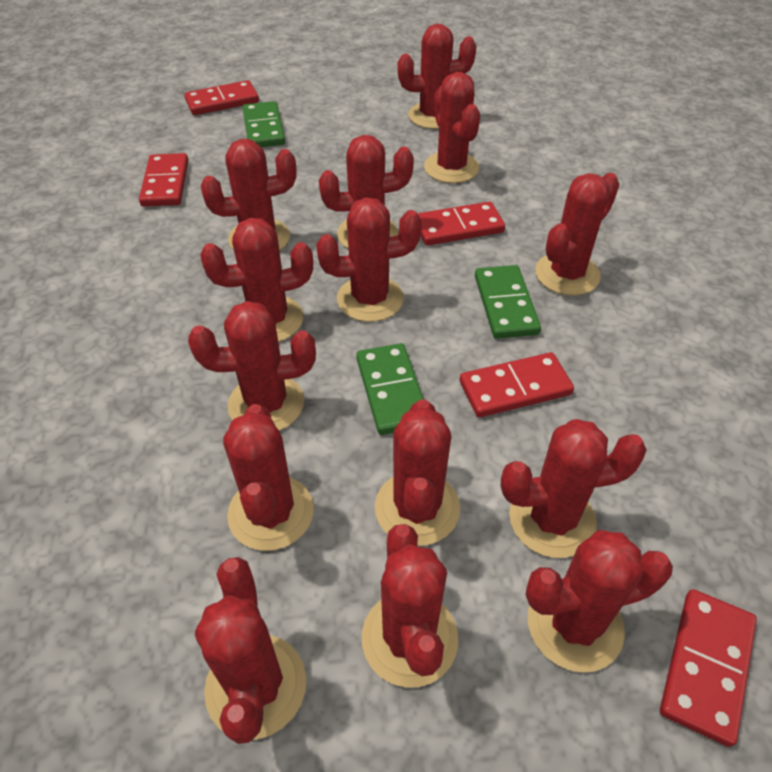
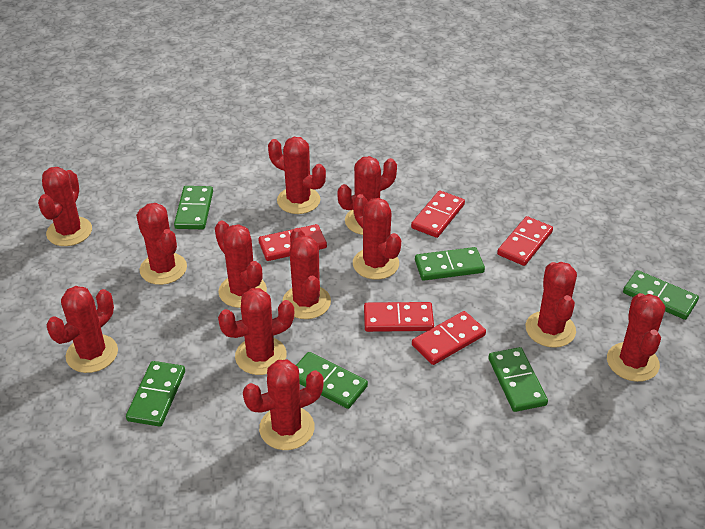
green domino: [243,101,285,147] [356,343,424,435] [475,265,541,339] = 3 -> [126,361,185,427] [174,186,213,229] [296,352,368,409] [415,247,485,281] [488,347,548,412] [623,270,699,320] = 6
red cactus: [188,301,316,431] [195,557,306,744] [200,218,313,342] [201,139,296,251] [223,404,314,551] [316,197,422,322] [319,135,414,248] [362,524,459,688] [375,399,460,546] [398,24,477,129] [424,72,480,183] [501,419,647,558] [525,530,673,673] [535,173,619,296] = 14 -> [38,167,92,246] [46,286,118,373] [136,203,187,285] [215,221,267,308] [218,288,294,375] [243,359,324,450] [268,137,326,214] [282,228,331,319] [337,156,397,235] [353,194,401,280] [526,262,577,348] [607,293,665,382] = 12

